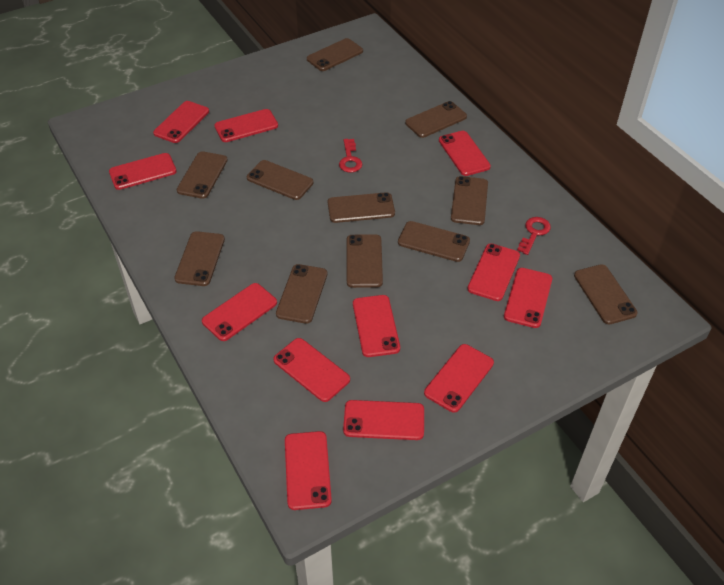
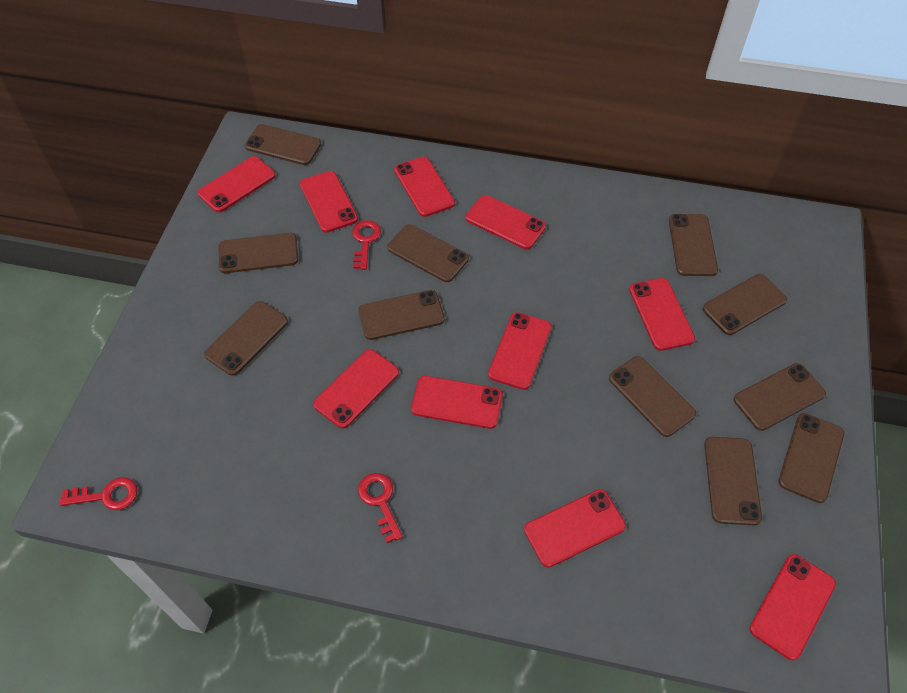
red key: [339,139,363,173] [517,217,551,255] = 2 -> [60,477,137,510] [352,220,381,270] [358,473,403,543] = 3
red phone: [109,153,177,190] [153,101,209,143] [202,283,277,341] [214,109,278,142] [273,338,350,402] [285,431,332,510] [343,400,424,440] [353,295,400,357] [424,344,494,413] [439,131,491,176] [468,243,520,301] [504,268,552,328] = 12 -> [198,156,275,213] [300,171,358,233] [313,349,399,429] [394,157,455,217] [411,376,503,429] [466,195,546,249] [488,312,552,390] [524,489,626,568] [629,278,695,351] [749,554,836,660] = 10

